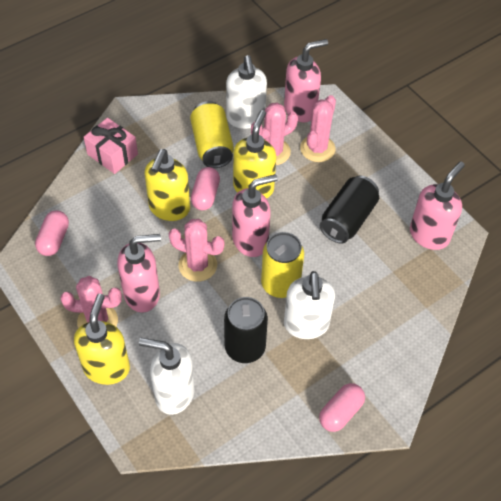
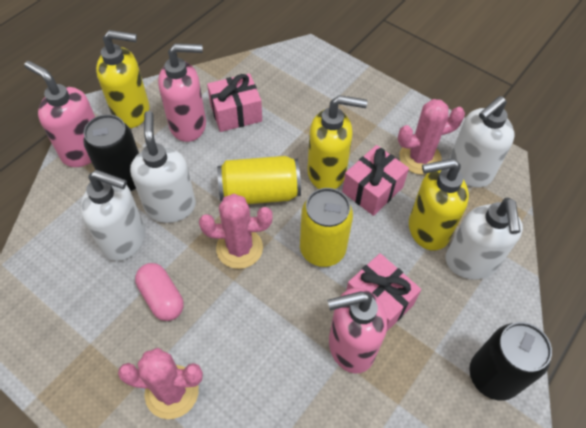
pink cactus: [60,276,122,328] [169,219,225,282] [251,103,298,165] [300,95,336,162] = 4 -> [118,348,203,419] [199,194,272,269] [398,99,465,175] = 3
pink capsule: [35,210,69,256] [191,167,220,210] [319,383,365,432] = 3 -> [135,263,184,321] = 1
pink gift: [84,118,138,174] = 1 -> [207,73,262,132] [342,145,409,216] [346,253,421,332] = 3
pink soap dispenser: [117,234,161,313] [232,174,278,257] [284,39,328,122] [410,161,465,250] = 4 -> [24,61,95,167] [158,43,206,142] [327,288,387,373] = 3
white soap dispenser: [139,338,194,415] [226,55,267,129] [284,271,335,339] = 3 -> [80,170,145,261] [130,111,196,223] [446,198,523,280] [449,96,514,188] = 4

